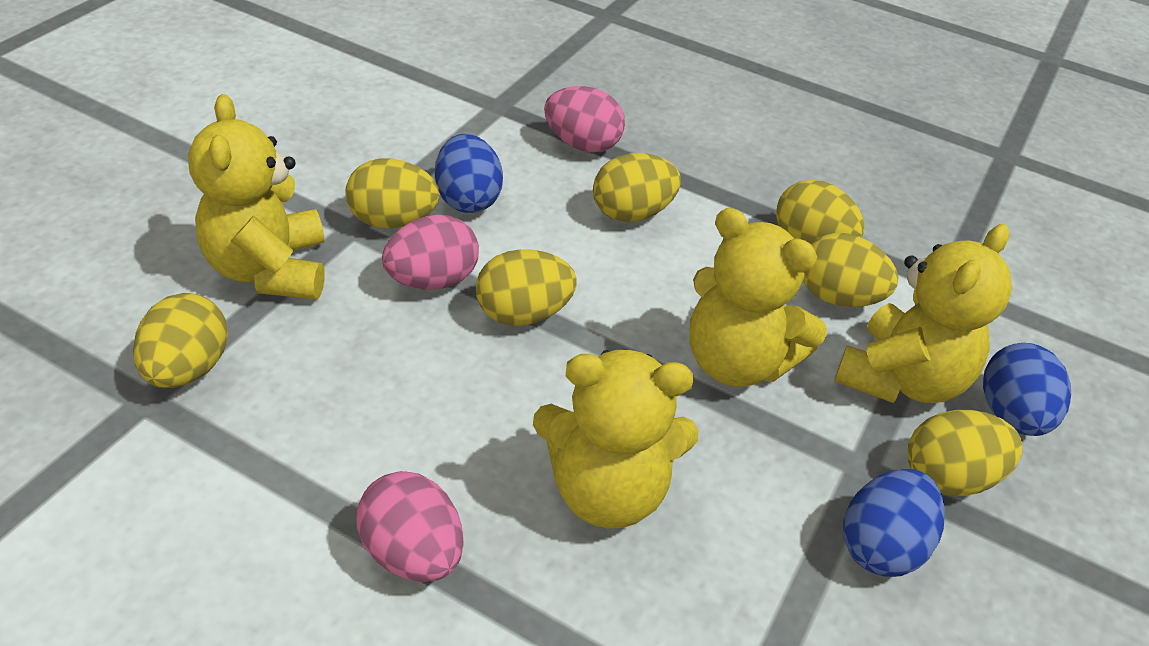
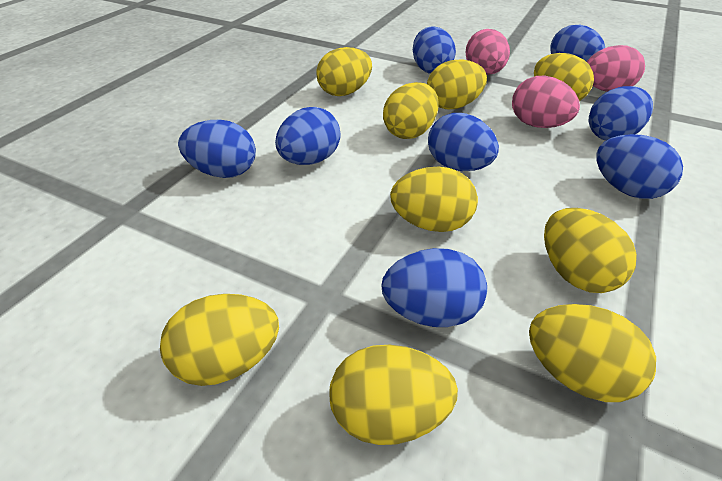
blue egg: [435,134,503,213] [843,469,945,577] [983,343,1071,436] = 3 -> [178,120,256,178] [275,107,341,165] [381,248,487,327] [413,26,456,74] [428,113,499,171] [550,25,605,62] [589,86,653,141] [596,134,683,199] = 8
yellow egg: [133,293,228,388] [345,158,440,228] [476,249,577,326] [593,153,681,222] [776,180,864,244] [803,233,898,307] [908,410,1022,496] = 7 -> [160,294,279,386] [316,47,372,96] [330,345,458,445] [383,82,439,139] [390,167,478,232] [427,59,487,109] [529,304,656,402] [534,53,594,101] [544,208,637,293] = 9
yellow teddy bear: [188,94,325,299] [533,349,699,528] [689,208,827,387] [834,224,1012,403] = 4 -> none = 0

